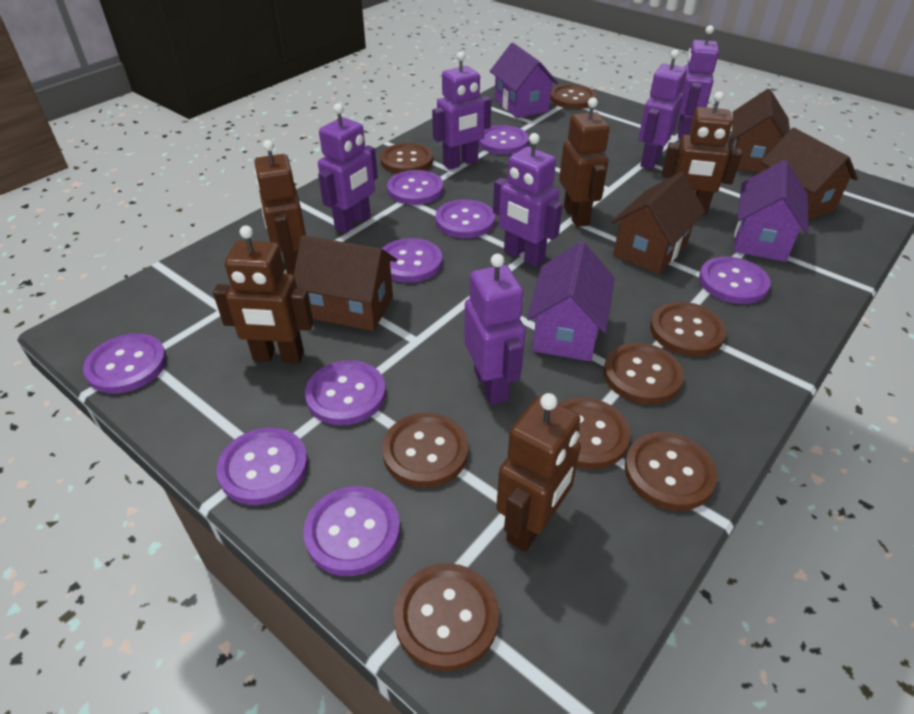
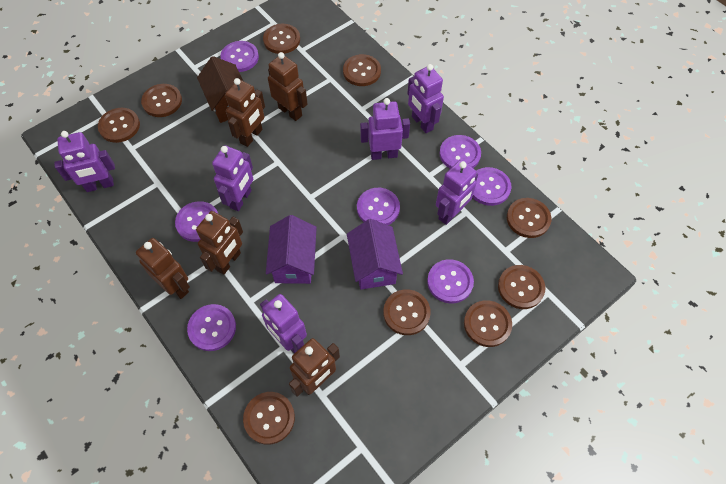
brown button: [380,143,433,174] [382,413,468,487] [394,563,499,671] [550,84,596,109] [559,397,631,469] [604,343,684,405] [625,432,717,511] [650,302,726,356] = 8 -> [98,108,140,143] [141,84,182,117] [243,392,295,445] [263,24,300,54] [343,54,381,86] [383,289,431,335] [464,300,512,347] [498,265,545,309] [507,198,552,238] = 9
brown house: [294,235,397,331] [611,172,705,274] [729,89,790,173] [761,128,858,220] = 4 -> [197,56,243,123] = 1
purple button: [83,334,167,393] [216,427,308,505] [303,486,400,576] [305,360,386,425] [382,238,442,283] [387,170,443,205] [436,199,495,238] [479,125,529,155] [699,257,771,304] = 9 -> [175,201,218,242] [187,304,236,351] [220,41,259,72] [357,188,400,225] [427,259,474,303] [439,135,481,169] [473,167,511,206] = 7
purple house: [490,43,558,118] [527,242,615,361] [734,160,809,262] = 3 -> [266,215,317,284] [347,219,403,289] = 2

